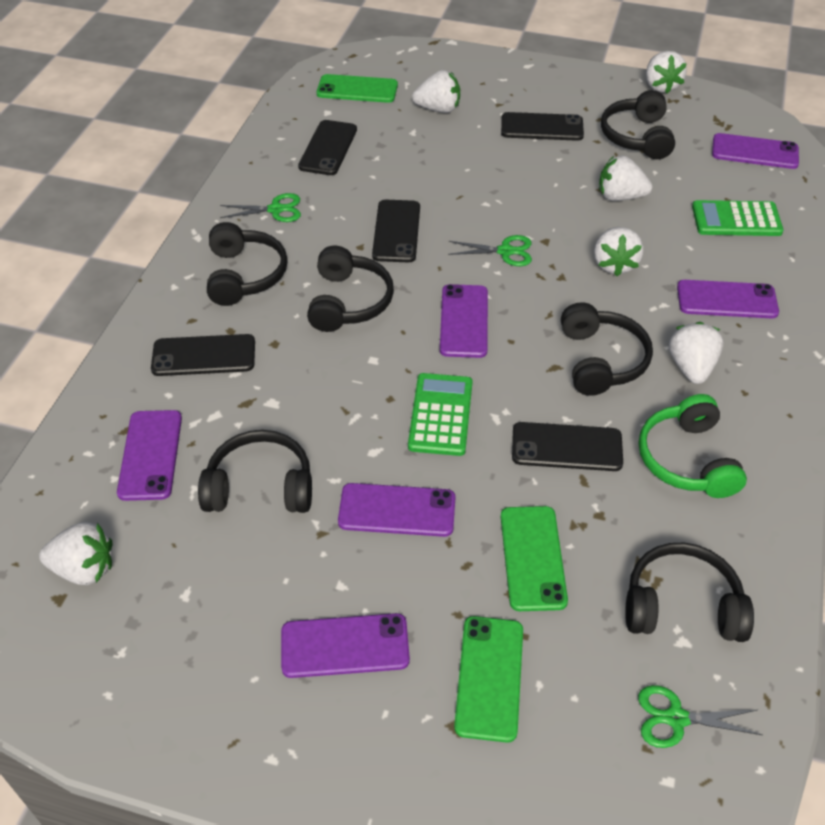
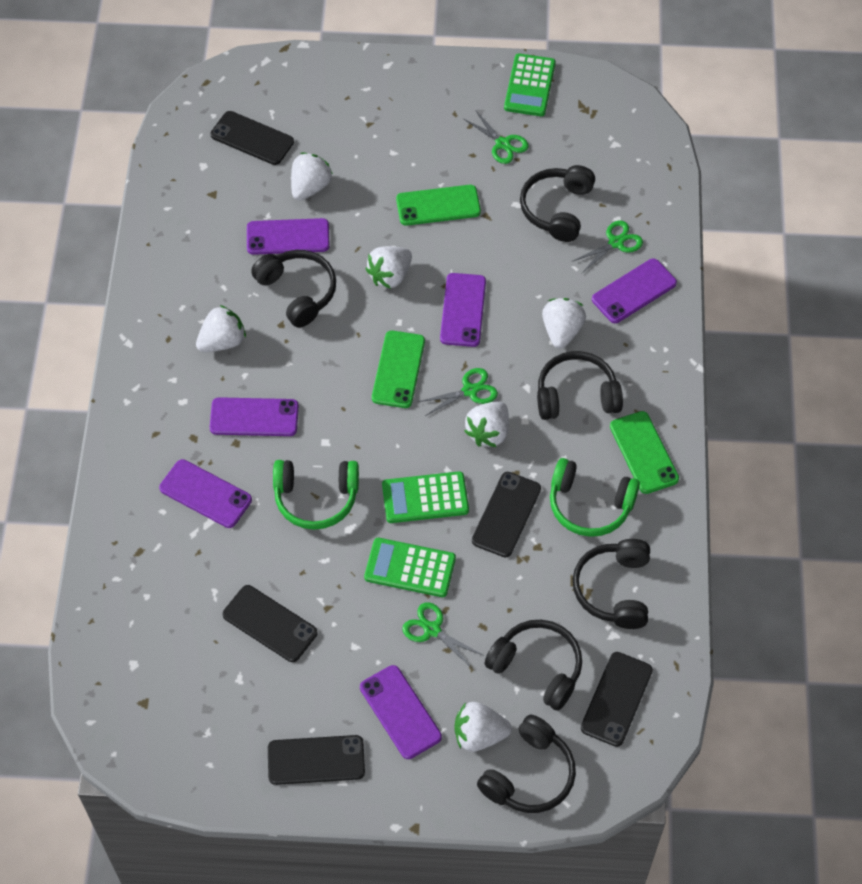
green calculator: [408,373,472,456] [692,200,783,236] = 2 -> [364,538,456,597] [382,471,469,523] [504,53,556,116] = 3
green headphones: [638,394,747,498] = 1 -> [273,460,359,530] [550,458,640,537] = 2
green scissors: [220,193,301,222] [448,235,532,266] [638,685,762,748] = 3 -> [402,602,483,668] [418,368,498,416] [464,110,529,164] [571,221,643,273] = 4

